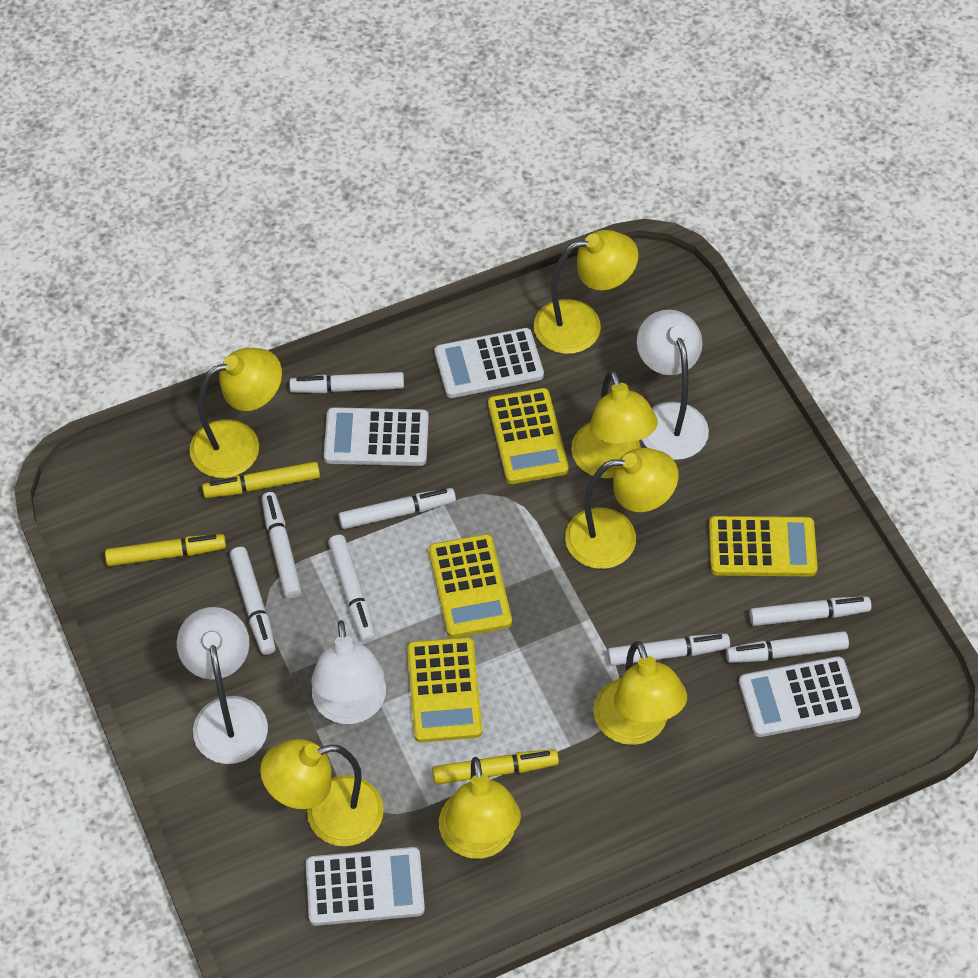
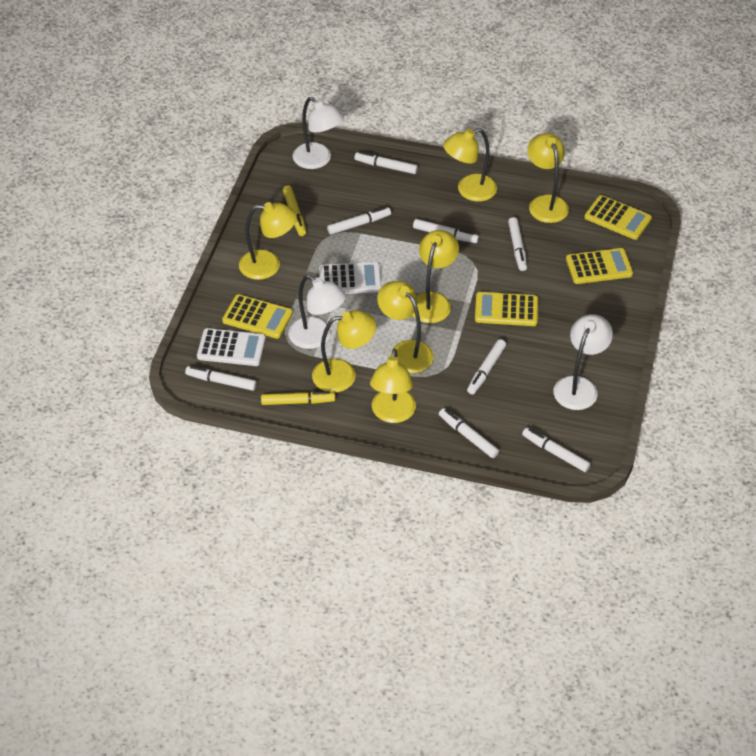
white calculator: [306,847,425,926] [324,407,429,466] [435,328,544,398] [739,656,861,737] = 4 -> [197,328,266,366] [319,262,382,294] = 2
yellow marker: [105,534,226,566] [202,462,320,498] [432,749,559,785] = 3 -> [261,391,335,405] [283,185,306,236] = 2

